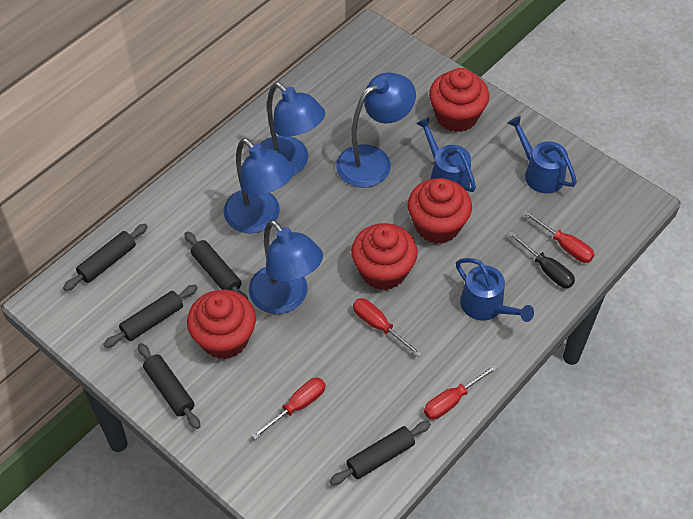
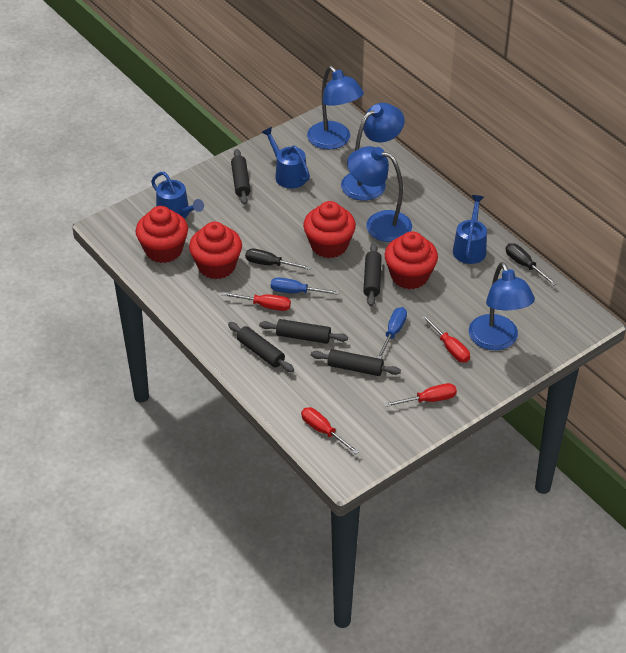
black screwdriver: [508,231,575,288] = 1 -> [245,249,312,270] [506,243,557,285] = 2
blue screwdriver: none = 0 -> [271,277,340,295] [377,307,407,359] = 2

